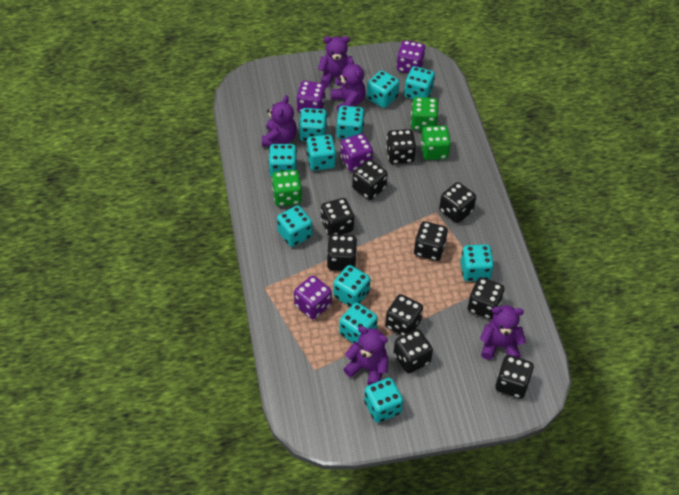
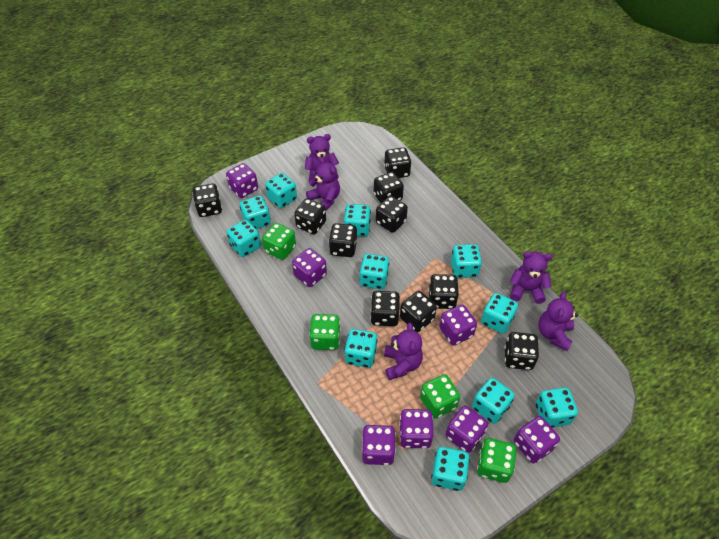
green dice: [272,170,302,206] [411,97,439,130] [421,126,451,160] = 3 -> [262,223,296,260] [309,314,340,350] [420,374,460,419] [477,438,516,483] = 4
purple dice: [294,276,332,319] [297,81,326,113] [340,134,373,172] [396,40,426,73] = 4 -> [226,163,258,198] [292,248,327,287] [362,425,396,465] [399,409,433,448] [439,305,477,345] [446,406,488,453] [514,416,560,463] = 7

